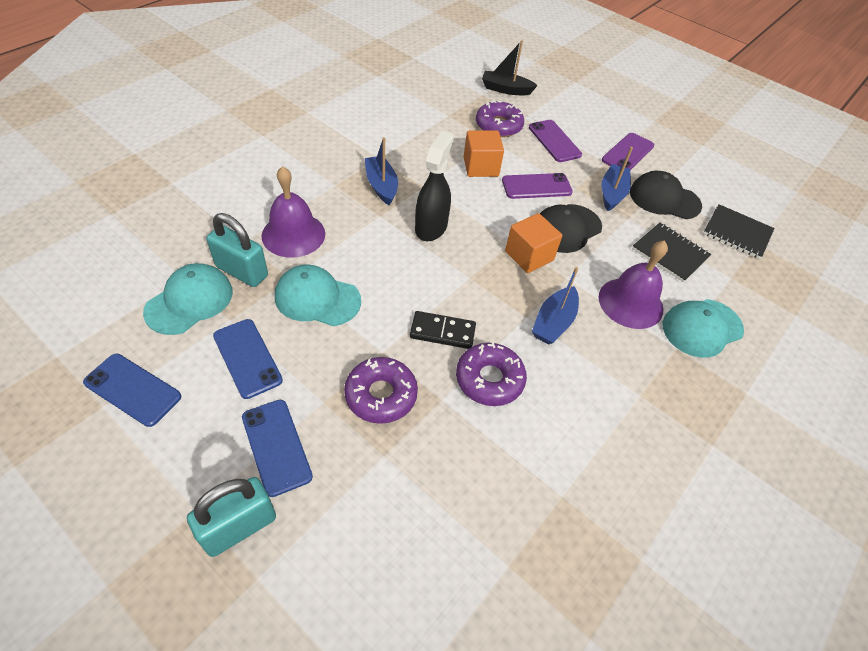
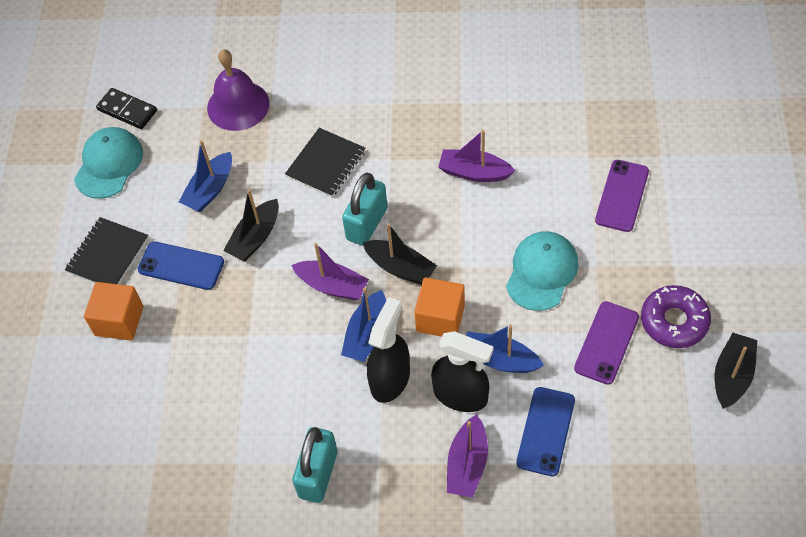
black boat: [482,40,538,95] = 1 -> [223,189,279,261] [363,223,437,285] [715,333,757,409] = 3
black cap: [540,204,602,253] [630,171,702,219] = 2 -> none = 0
black spray bottle: [415,131,454,241] = 1 -> [367,297,410,403] [431,331,494,412] = 2
blue phone: [83,354,181,427] [213,319,283,399] [242,400,313,497] = 3 -> [138,241,224,290] [516,387,575,476] = 2
purple bell: [261,166,325,258] [599,240,668,329] = 2 -> [207,49,269,131] = 1
purple boat: none = 0 -> [291,243,369,300] [438,130,515,182] [447,414,488,498] = 3
purple donut: [344,357,418,424] [456,342,527,406] [476,100,524,137] = 3 -> [641,285,711,348] = 1
purple phone: [502,173,573,199] [529,120,582,162] [602,133,654,170] = 3 -> [574,301,639,385] [595,160,649,232] = 2
turquoise cap: [143,263,233,335] [275,265,361,326] [663,299,744,358] = 3 -> [74,127,143,199] [506,231,578,311] = 2

